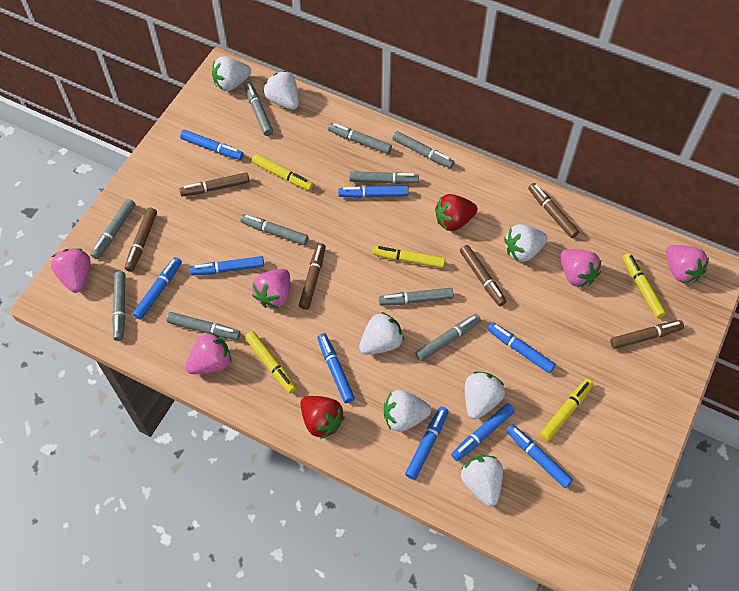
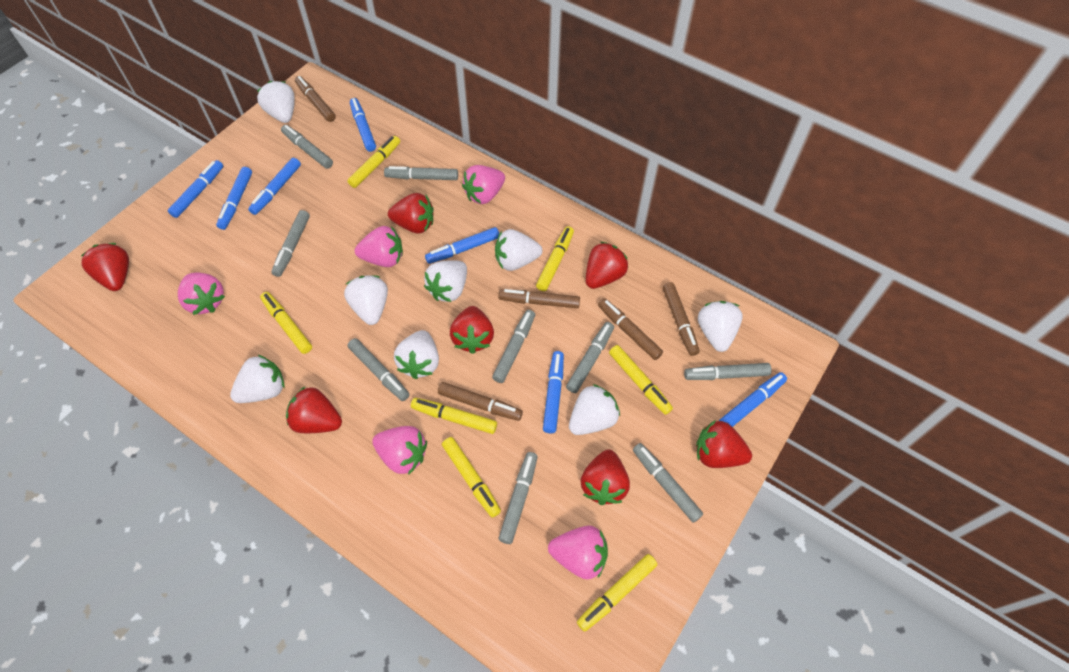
blue marker: [133,257,182,320] [180,130,244,160] [190,256,264,276] [317,333,355,403] [338,186,409,198] [405,406,449,480] [451,403,515,461] [487,322,556,373] [506,424,573,488] = 9 -> [168,160,223,218] [216,167,252,230] [248,158,301,215] [350,98,376,152] [425,227,499,264] [543,351,564,433] [719,372,787,427] = 7
brown marker: [125,207,157,272] [179,172,250,196] [299,243,326,310] [460,245,506,306] [528,183,579,238] [610,320,684,349] = 6 -> [295,76,336,122] [438,382,523,421] [498,289,580,308] [598,298,663,360] [663,282,700,356] = 5
grey marker: [91,199,135,259] [112,271,125,341] [167,312,241,340] [240,214,308,245] [244,82,273,136] [328,123,392,154] [349,171,419,184] [379,288,453,306] [392,131,454,169] [415,314,481,361] = 10 -> [271,210,310,277] [281,125,333,169] [348,338,410,401] [384,166,458,180] [492,310,535,383] [498,452,538,544] [566,322,614,393] [633,443,703,523] [684,363,772,380] = 9
red strawberry: [300,396,345,439] [435,194,478,231] = 2 -> [81,243,129,291] [286,386,342,433] [388,193,434,234] [450,306,494,354] [580,450,630,505] [586,242,628,289] [696,420,752,468] = 7
white strawberry: [212,56,251,91] [264,71,299,110] [359,312,404,355] [384,390,431,432] [461,456,503,506] [465,372,505,419] [504,224,548,262] = 7 -> [230,354,284,403] [257,81,295,123] [344,275,388,325] [394,330,439,379] [424,260,467,302] [495,229,542,271] [569,384,620,435] [698,301,743,352] = 8
yellow marker: [245,331,297,393] [252,154,314,191] [373,246,445,268] [540,379,593,441] [623,253,666,318] = 5 -> [260,292,312,354] [347,136,400,188] [411,398,497,434] [442,437,501,517] [536,226,574,291] [577,554,657,632] [609,345,673,415] = 7

